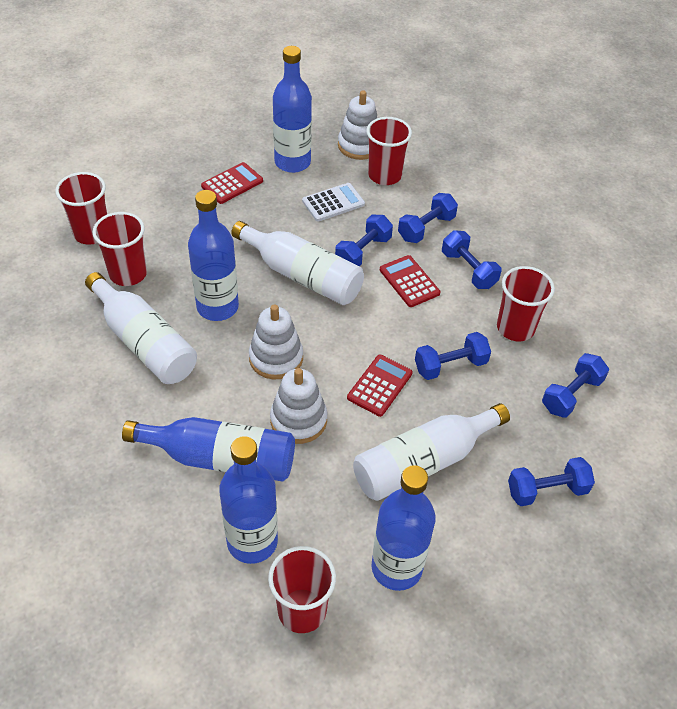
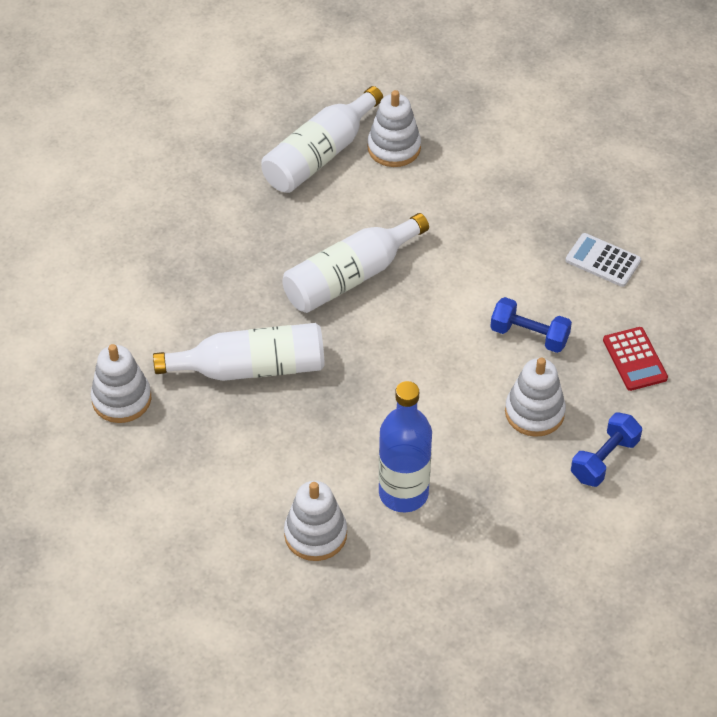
blue bottle: [122,417,295,482] [188,190,239,321] [219,436,278,564] [273,46,312,173] [371,465,436,591] = 5 -> [379,381,432,512] = 1
blue dumbbell: [335,215,393,266] [398,193,458,243] [415,332,491,380] [442,230,501,289] [508,457,595,506] [542,353,609,418] = 6 -> [490,297,572,353] [571,412,642,487] = 2
red calculator: [201,162,263,204] [347,354,412,417] [380,255,440,307] = 3 -> [603,327,668,391] = 1
red cup: [55,172,107,245] [93,212,147,286] [268,546,336,633] [366,117,412,185] [497,266,555,341] = 5 -> none = 0
white stacking toy: [249,304,303,379] [270,368,327,444] [338,90,377,160] = 3 -> [91,344,151,423] [284,481,347,561] [367,90,421,167] [505,358,566,437] = 4

